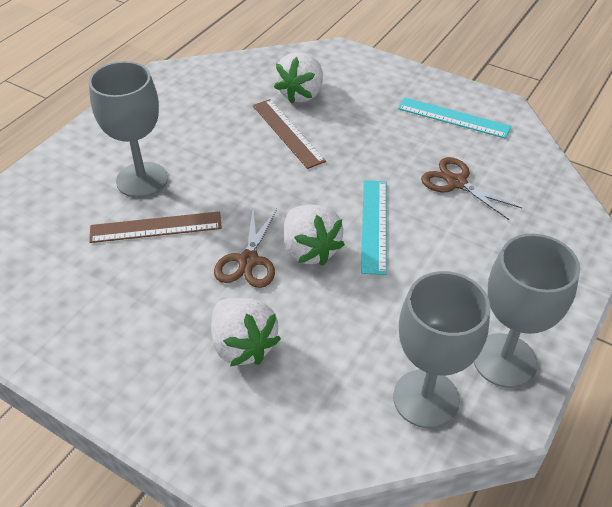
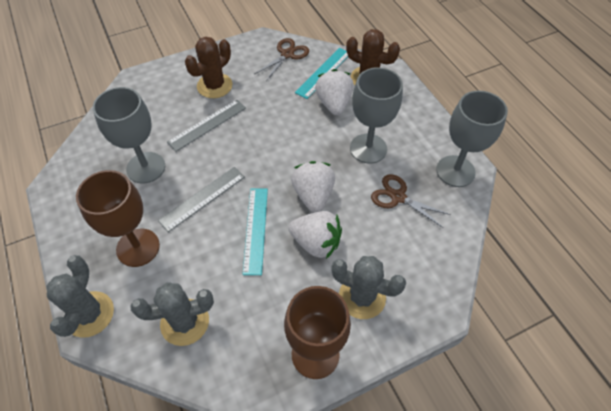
brown cactus: none = 0 -> [185,37,232,98] [346,29,400,85] = 2
brown goblet: none = 0 -> [76,170,160,267] [284,286,351,379] = 2
brown ruler: [89,211,222,243] [253,99,326,169] = 2 -> none = 0
grey cactus: none = 0 -> [46,255,114,338] [130,282,214,346] [331,256,406,319] = 3
grey ruler: none = 0 -> [158,167,245,232] [167,100,246,152] = 2

